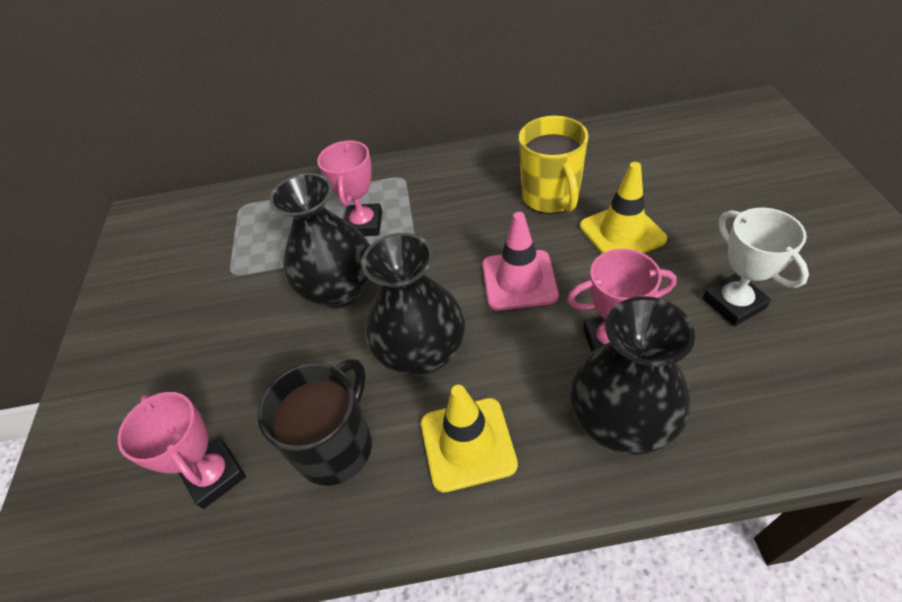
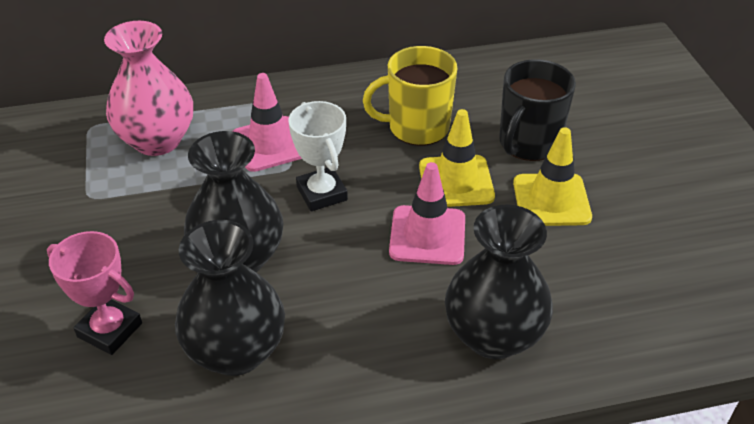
pink traffic cone: [482,212,559,310] = 1 -> [233,73,302,172] [389,162,465,265] = 2
pink trophy: [118,392,246,509] [317,140,382,236] [567,249,677,352] = 3 -> [47,231,142,355] = 1
pink vase: none = 0 -> [104,21,193,156] = 1

